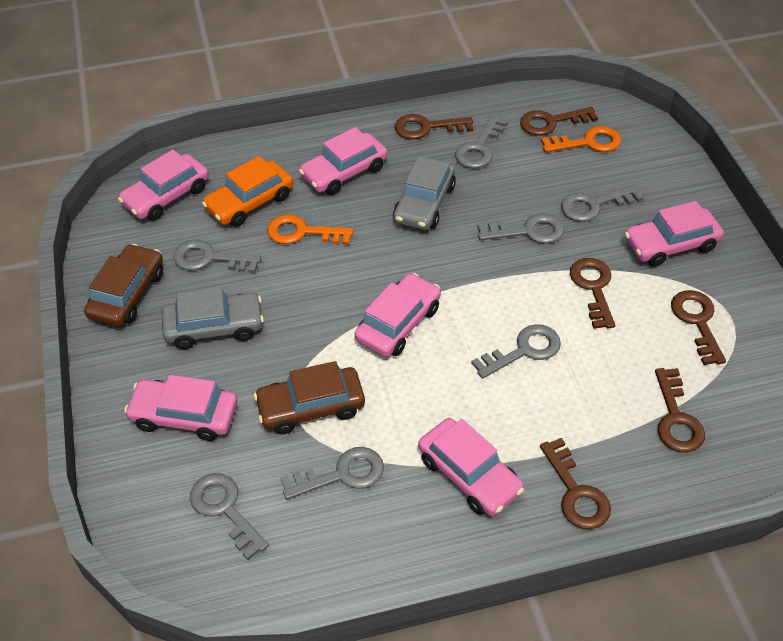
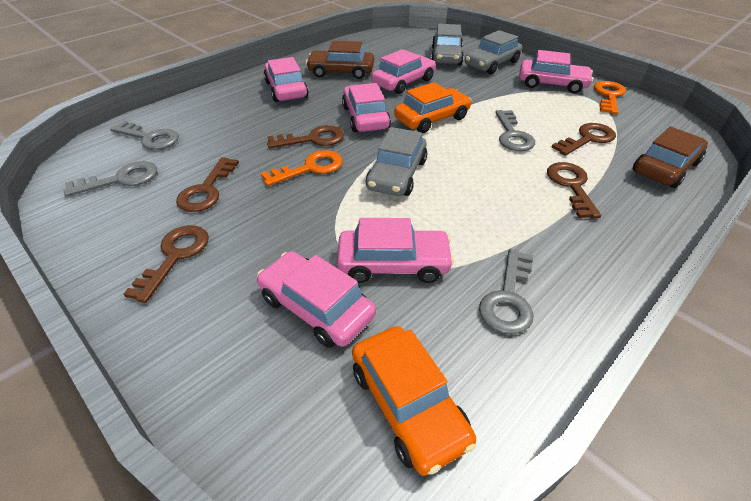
brown key: [395,114,473,140] [520,107,598,136] [540,438,611,529] [570,258,615,329] [655,368,705,452] [671,290,726,365] = 6 -> [123,225,209,303] [176,157,239,212] [267,125,344,148] [547,162,601,219] [551,123,616,156] = 5
grey car: [162,287,264,349] [393,156,456,230] = 2 -> [366,127,427,196] [431,24,464,65] [465,30,522,74] = 3
grey key: [173,240,261,273] [190,473,269,560] [281,447,384,500] [455,115,508,169] [471,324,561,379] [478,213,564,244] [561,185,644,222] = 7 -> [64,161,157,197] [110,121,179,150] [479,249,534,335] [495,110,535,151] = 4
orange car: [202,156,293,227] = 1 -> [352,326,476,476] [394,82,471,133] = 2

